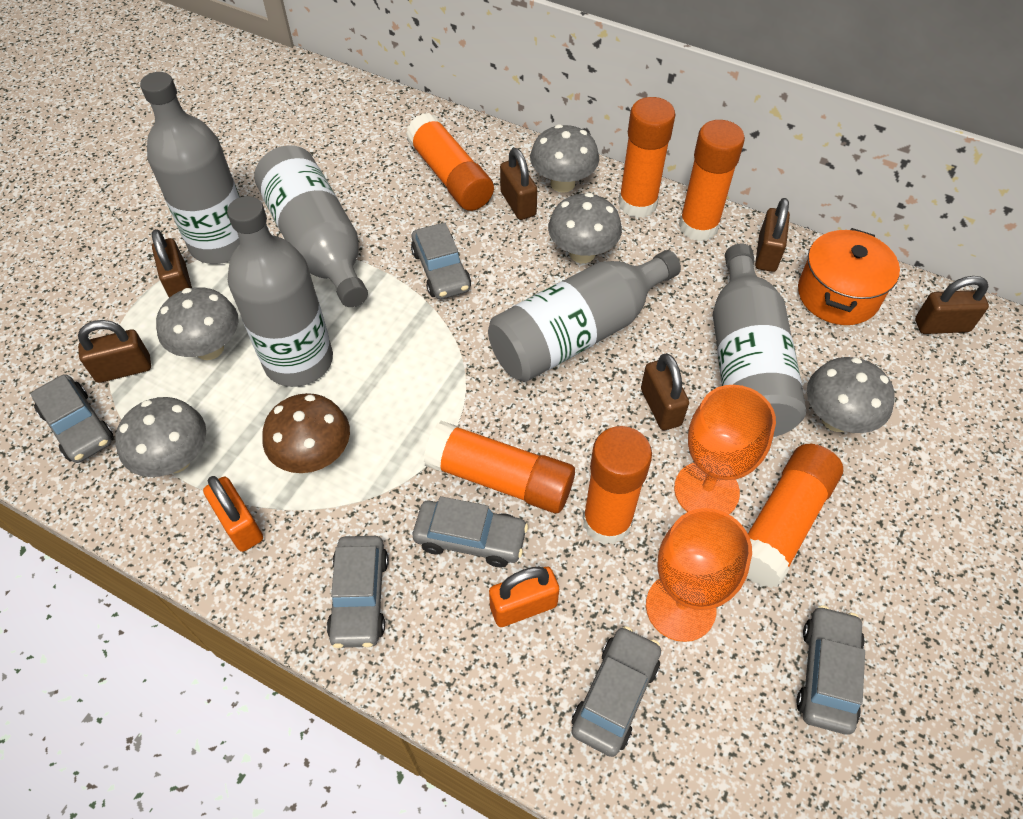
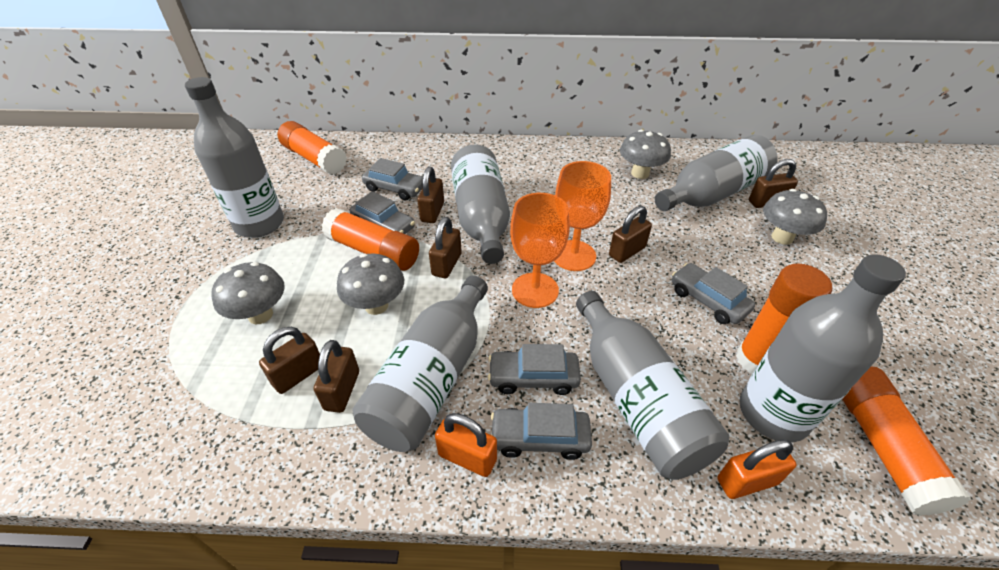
brown mushroom: [262,393,350,473] = 1 -> none = 0
grey bottle: [140,72,240,264] [227,196,333,387] [254,145,368,307] [488,250,681,382] [713,244,806,437] = 5 -> [185,77,284,238] [353,276,488,452] [451,144,510,264] [576,291,729,480] [655,135,778,211] [739,254,906,442] = 6
grey car: [31,374,114,463] [327,536,389,648] [411,223,471,299] [413,496,528,567] [572,626,661,757] [796,605,865,735] = 6 -> [350,191,415,234] [362,158,423,200] [488,344,581,395] [491,403,592,460] [672,263,755,324] = 5
grey mushroom: [115,397,206,477] [156,287,239,360] [530,124,599,193] [548,193,622,263] [807,357,895,433] = 5 -> [212,262,285,325] [337,254,404,315] [620,130,671,179] [763,189,827,245] = 4
orange glue stick: [406,113,494,211] [424,421,575,513] [582,426,652,544] [618,97,675,218] [679,120,745,241] [747,444,843,588] = 6 -> [277,121,347,174] [322,208,419,271] [736,263,832,374] [842,367,972,516] = 4
orange pot: [798,228,900,325] = 1 -> none = 0

